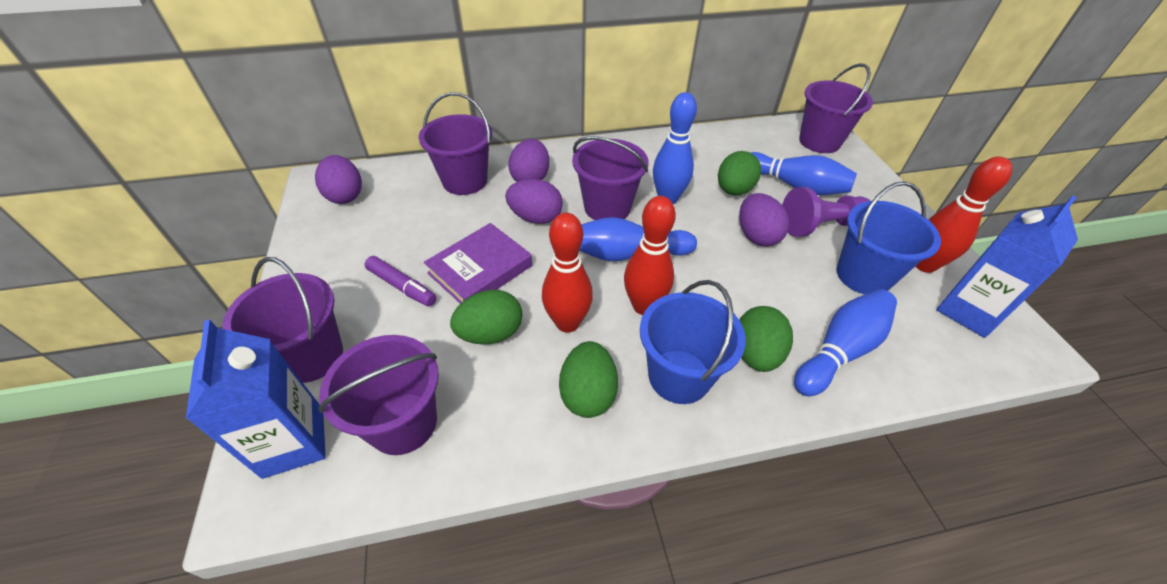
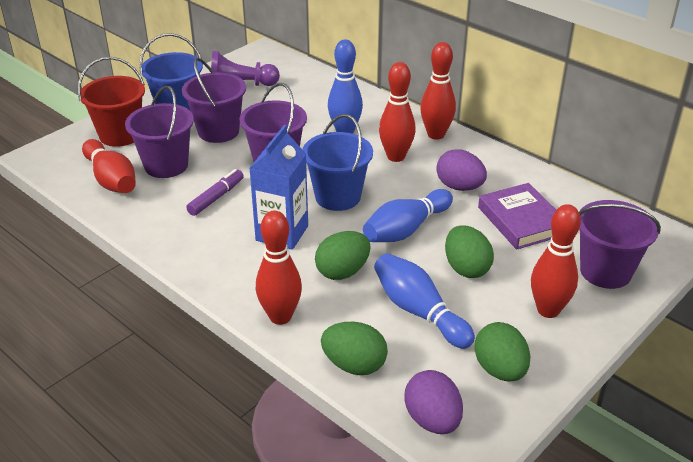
blue bowling pin: [579,217,697,261] [653,92,697,204] [750,152,857,195] [794,289,897,396] = 4 -> [328,40,363,134] [363,189,453,242] [374,253,475,349] = 3
blue carton: [186,319,325,479] [937,196,1078,338] = 2 -> [249,125,308,250] = 1
purple bucket: [222,257,343,383] [318,335,439,455] [419,92,492,195] [572,136,649,220] [799,63,873,153] = 5 -> [125,86,194,178] [182,58,246,143] [239,83,307,162] [579,200,661,289] = 4
purple egg: [315,155,362,204] [505,179,563,224] [508,139,549,182] [739,193,790,246] = 4 -> [404,370,463,434] [436,149,487,191] = 2
red bowling pin: [542,213,593,333] [624,196,676,315] [915,156,1012,273] = 3 -> [82,139,136,193] [256,211,302,325] [379,62,416,162] [420,42,456,140] [531,204,581,318] = 5
red bucket: none = 0 -> [78,57,145,147] = 1

